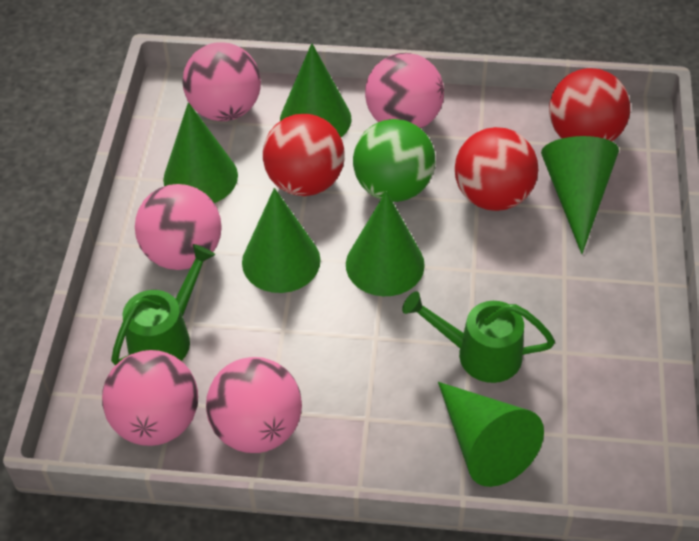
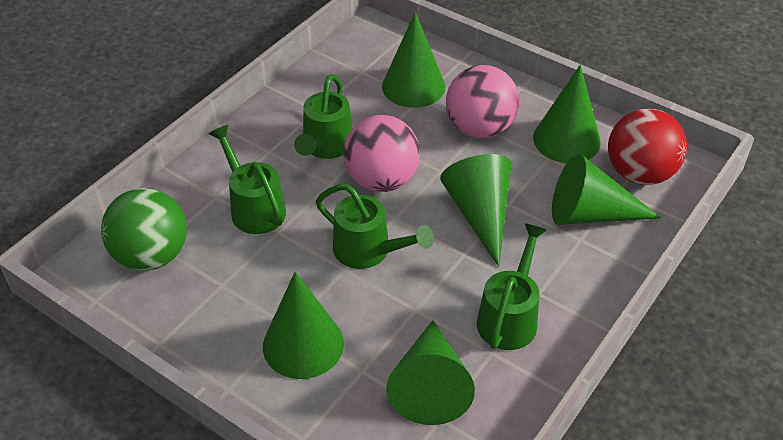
green watering can: [111,244,215,366] [402,291,555,383] = 2 -> [209,125,286,234] [294,74,352,159] [316,184,434,269] [477,223,547,350] = 4
pink ball: [102,350,198,446] [135,184,222,270] [182,42,261,121] [206,357,302,453] [365,53,444,129] = 5 -> [343,115,420,192] [446,65,519,138] = 2
red ball: [263,114,345,196] [455,127,538,211] [549,68,630,142] = 3 -> [608,109,687,185] = 1

